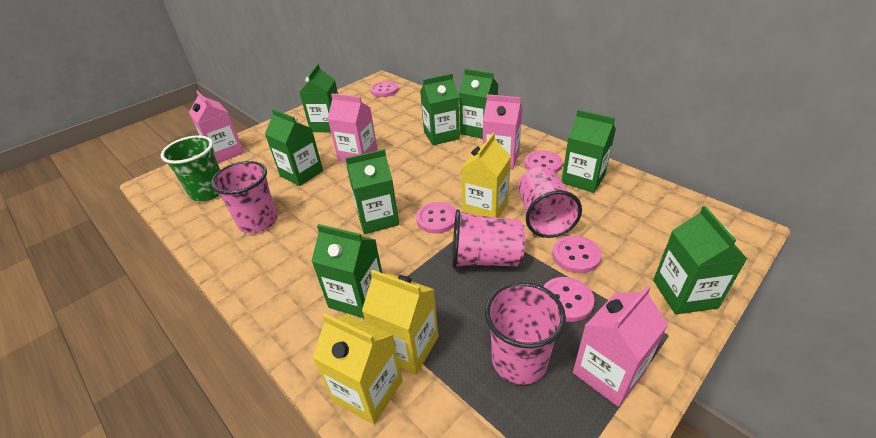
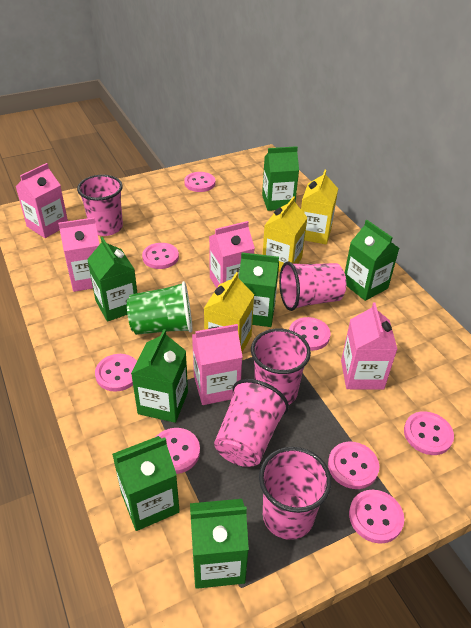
green carton: [265,109,323,186] [299,64,338,132] [311,224,382,319] [346,149,399,234] [420,74,460,145] [459,69,498,139] [562,110,616,193] [653,206,747,314] = 8 -> [87,237,137,322] [112,436,180,531] [131,329,188,423] [190,499,249,589] [239,252,279,327] [262,146,299,211] [345,220,399,301] = 7
pink button: [370,81,398,97] [416,202,456,233] [525,150,563,173] [543,277,595,322] [552,235,601,273] = 5 -> [95,354,137,392] [142,243,179,269] [156,428,200,474] [184,172,215,192] [289,317,330,351] [328,442,379,489] [349,490,404,544] [404,411,454,455] = 8
pink carton: [189,90,244,163] [327,93,377,162] [483,94,523,169] [573,285,668,407] = 4 -> [15,163,68,238] [58,218,100,292] [192,324,242,405] [209,221,255,288] [341,303,397,390] = 5
pink cup: [211,161,278,233] [452,209,525,268] [485,282,566,385] [518,167,582,238] = 4 -> [77,175,123,236] [214,379,289,467] [251,328,311,405] [259,447,331,540] [279,262,346,311] = 5

